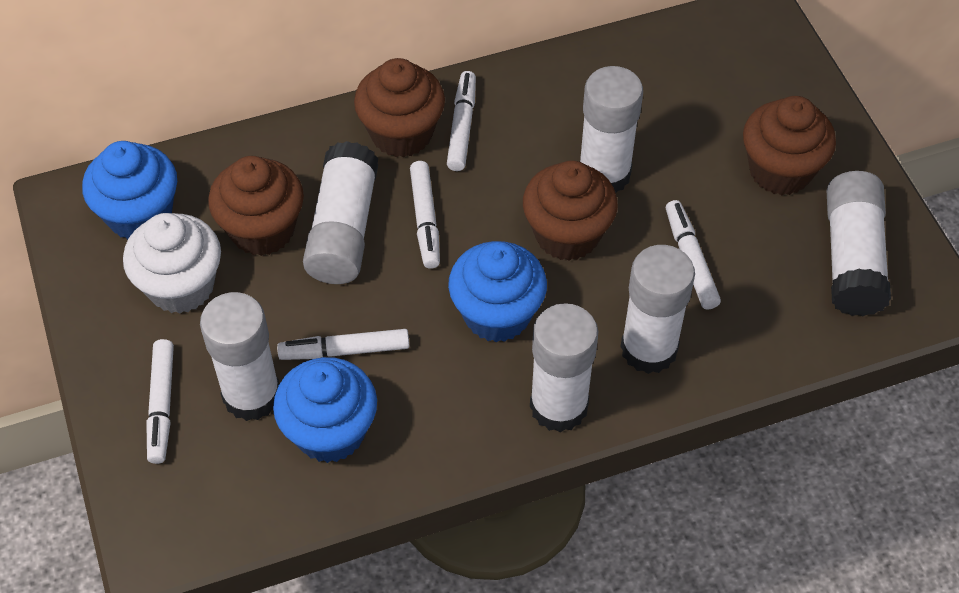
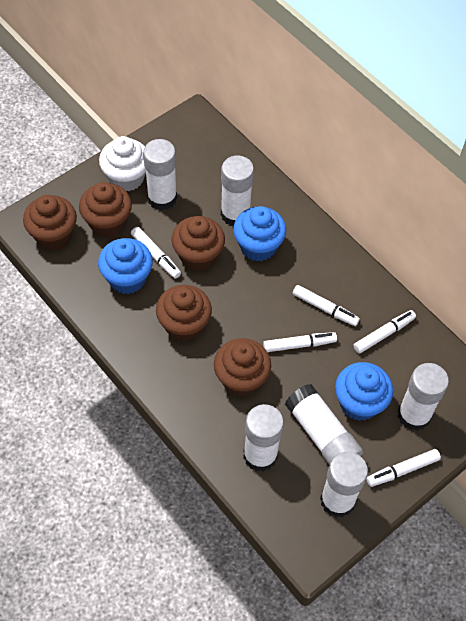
brown cupcake: [208,156,304,256] [354,58,445,158] [523,160,618,261] [743,96,836,195] = 4 -> [23,195,77,250] [79,182,132,238] [156,285,212,342] [171,216,225,271] [214,338,271,397] = 5

